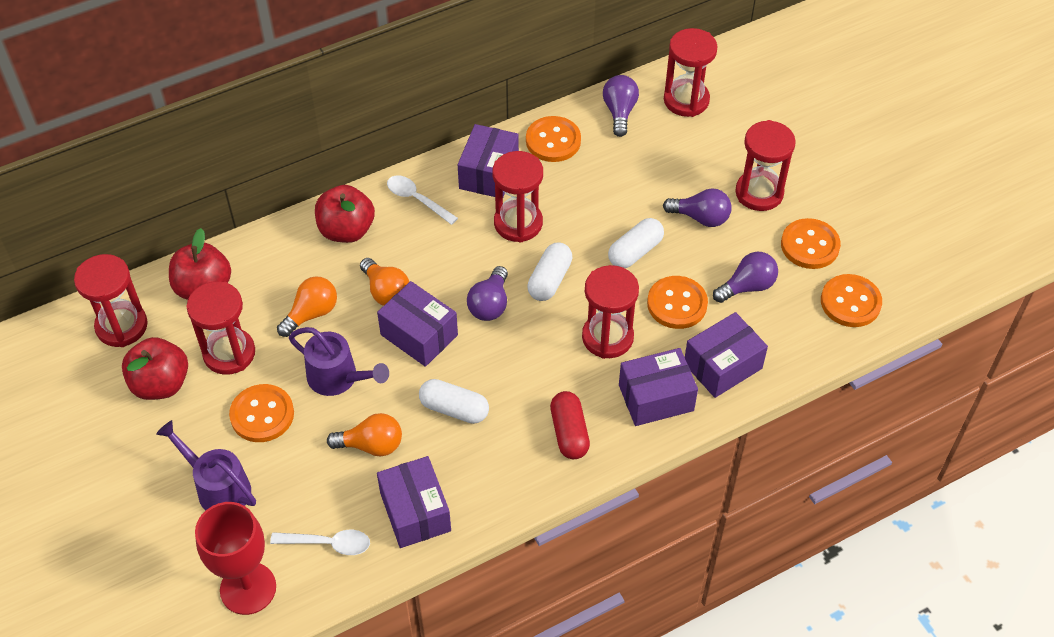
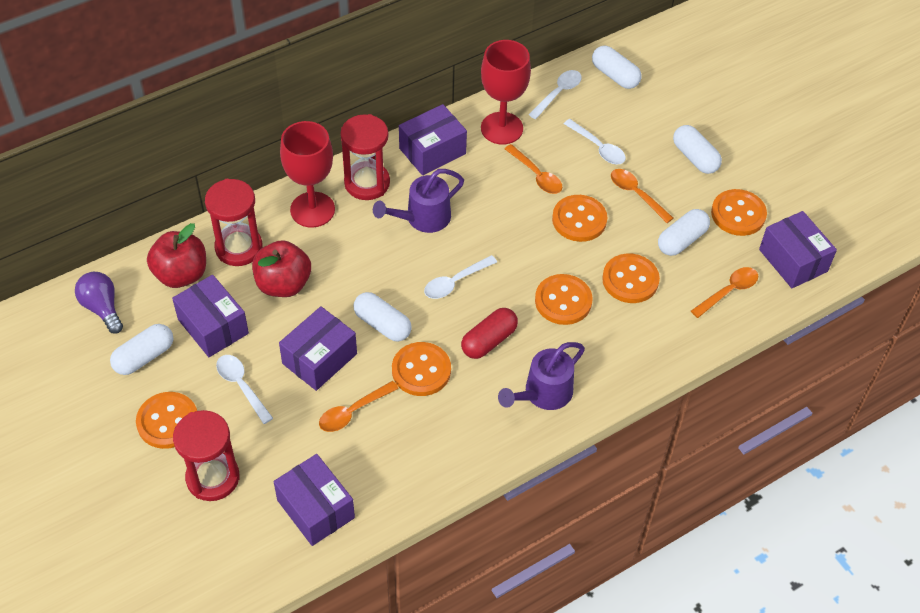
orange button: [229,384,294,442] [526,116,581,162] [647,276,708,329] [781,218,841,269] [821,274,882,327] = 5 -> [136,392,197,449] [392,342,451,396] [535,274,593,325] [552,195,607,242] [602,254,660,303] [711,189,767,236] = 6
orange light bulb: [277,276,337,337] [327,413,402,456] [360,258,409,306] = 3 -> none = 0
orange spoon: none = 0 -> [319,381,399,432] [505,144,562,194] [611,169,673,223] [691,267,758,318] = 4
purple light bulb: [467,266,508,321] [603,75,639,137] [663,188,732,227] [713,252,778,303] = 4 -> [75,272,123,334] = 1
red apple: [122,337,188,400] [169,228,231,300] [315,185,375,243] = 3 -> [147,223,206,288] [252,240,311,297] = 2
red goblet: [195,502,276,615] = 1 -> [280,121,335,228] [481,40,531,144] = 2
red hourglass: [74,254,148,347] [186,281,255,375] [492,151,543,242] [582,265,639,359] [664,28,717,117] [735,120,796,211] = 6 -> [173,410,239,501] [205,179,263,266] [341,114,390,200] = 3
white capsule: [419,379,489,424] [527,243,572,301] [608,218,664,268] = 3 -> [110,324,173,375] [353,292,412,342] [592,46,641,89] [658,209,710,256] [673,125,722,174] = 5
white spoon: [270,530,370,555] [387,176,458,225] = 2 -> [216,355,273,424] [424,255,497,299] [528,70,582,119] [564,119,626,164] = 4

